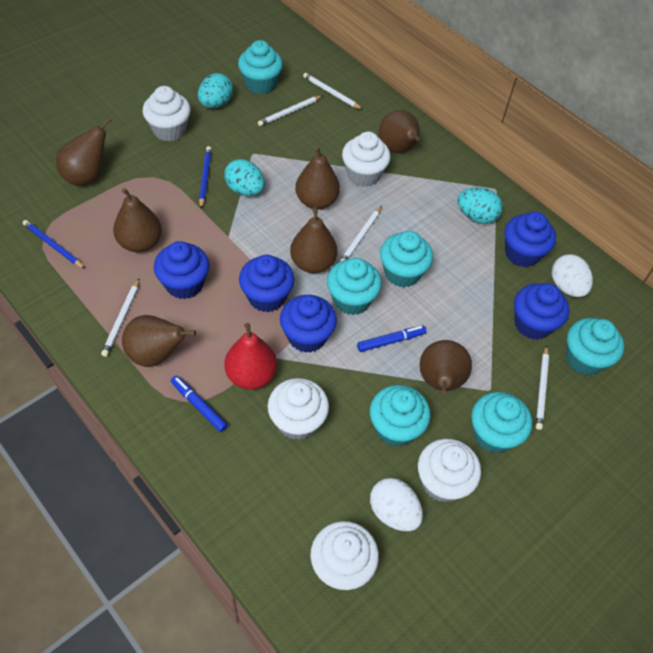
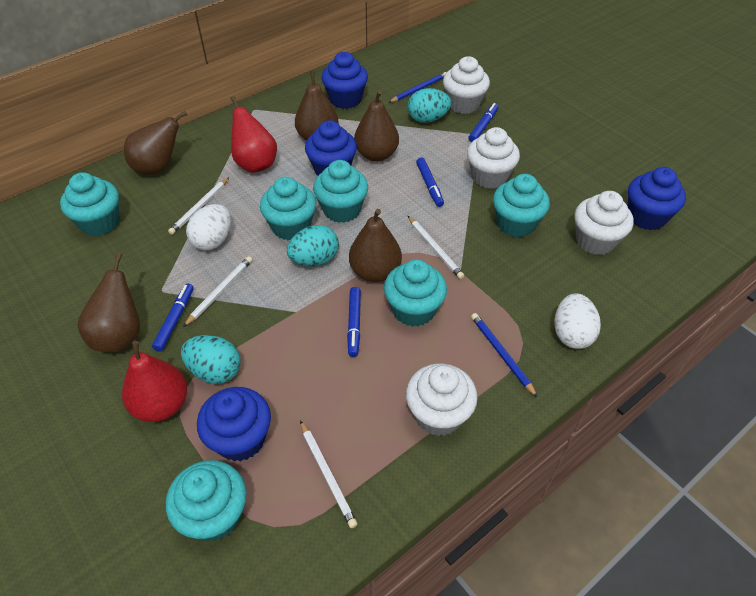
blue cupcake: [154,241,209,299] [239,255,294,312] [280,295,337,353] [504,212,556,267] [514,283,569,340] = 5 -> [197,387,271,461] [305,120,357,176] [321,52,368,109] [628,167,686,230] = 4
blue marker: [171,376,228,432] [357,326,426,352] = 2 -> [152,283,194,351] [347,287,361,357] [416,158,444,207] [468,103,498,142] = 4
brown pear: [56,117,112,186] [113,188,162,252] [122,315,196,367] [290,207,337,273] [295,146,340,210] [379,110,420,153] [420,340,472,395] = 7 -> [77,253,140,352] [124,111,187,175] [295,71,339,141] [349,209,402,282] [354,90,399,162] = 5
red pear: [224,323,277,389] = 1 -> [122,341,187,422] [231,96,277,173] = 2
white cupcake: [143,86,191,141] [268,378,329,440] [310,521,379,590] [342,132,391,187] [418,439,481,502] = 5 -> [406,364,478,436] [443,56,490,114] [467,127,520,189] [574,191,634,255] = 4
white pencil: [101,279,139,357] [258,95,323,126] [303,73,363,110] [340,206,382,262] [536,345,549,430] = 5 -> [168,177,229,235] [183,256,252,327] [300,420,358,528] [408,216,464,279] = 4

